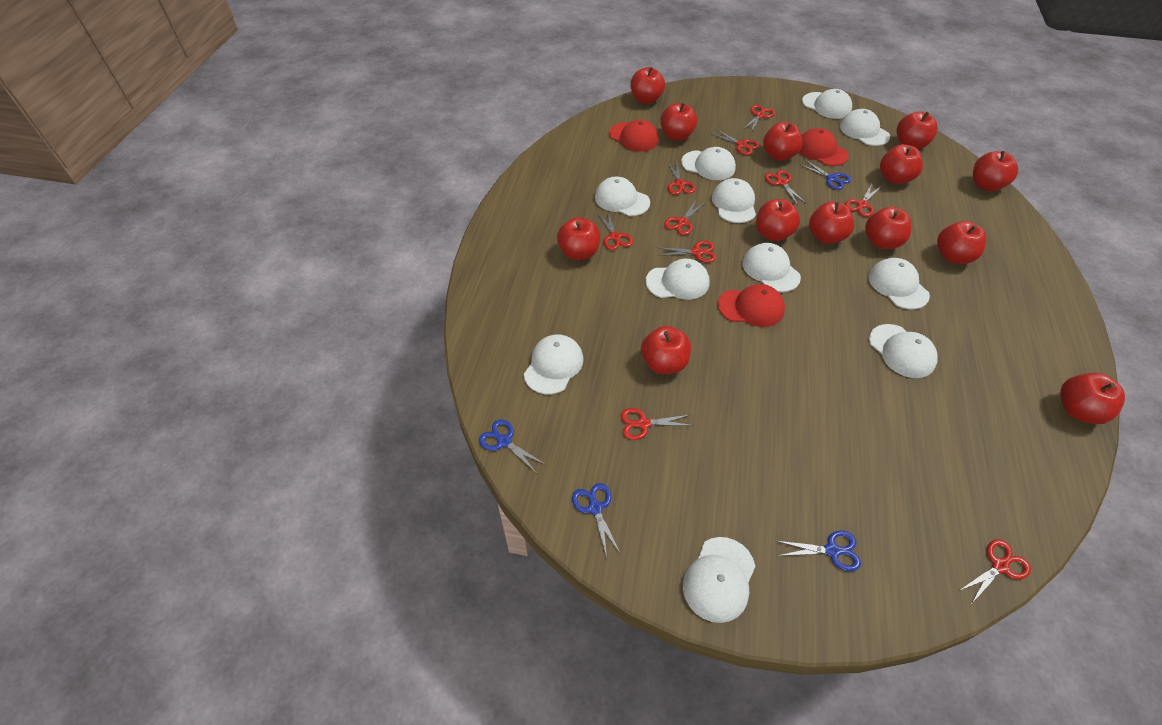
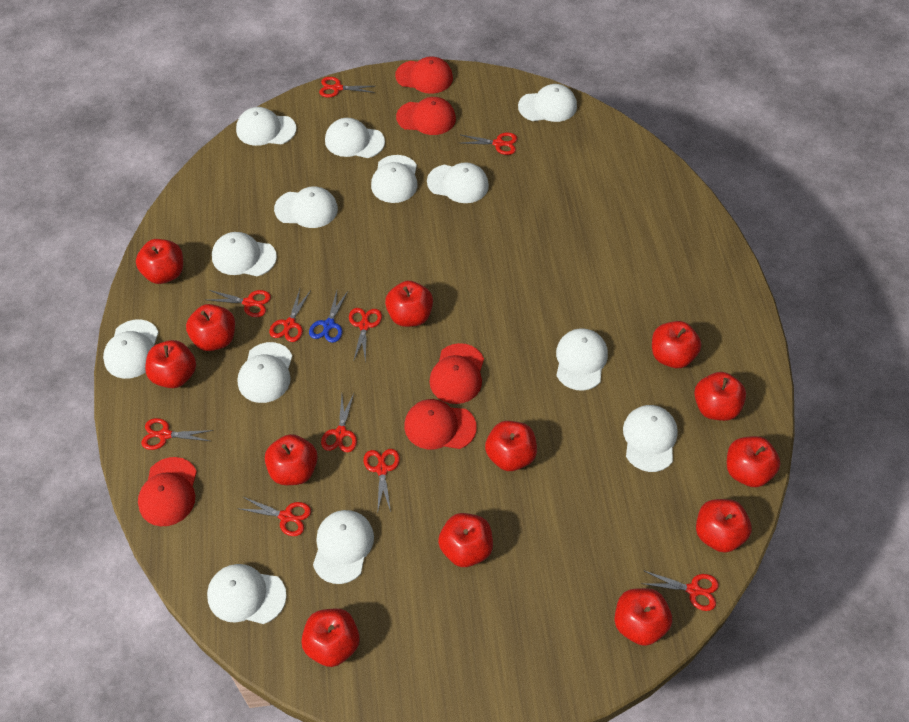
blue scissors: [479,420,546,473] [572,483,621,558] [777,530,861,571] [798,159,851,190] = 4 -> [309,291,348,343] = 1
red cap: [609,120,659,151] [718,284,785,327] [799,128,849,166] = 3 -> [138,457,197,526] [395,56,453,94] [396,97,456,135] [404,399,477,449] [429,343,484,404] = 5
white cap: [524,335,583,394] [595,177,650,216] [646,259,710,300] [681,147,736,180] [683,537,755,623] [712,178,756,223] [742,243,801,292] [802,89,852,119] [840,109,890,146] [868,258,930,309] [869,324,938,378] = 11 -> [103,319,159,379] [207,564,287,624] [212,232,277,276] [236,107,296,146] [237,342,292,403] [274,186,338,228] [313,510,374,584] [325,118,385,158] [371,155,418,203] [427,162,489,203] [518,84,577,122] [556,328,608,391] [623,405,678,472] = 13

